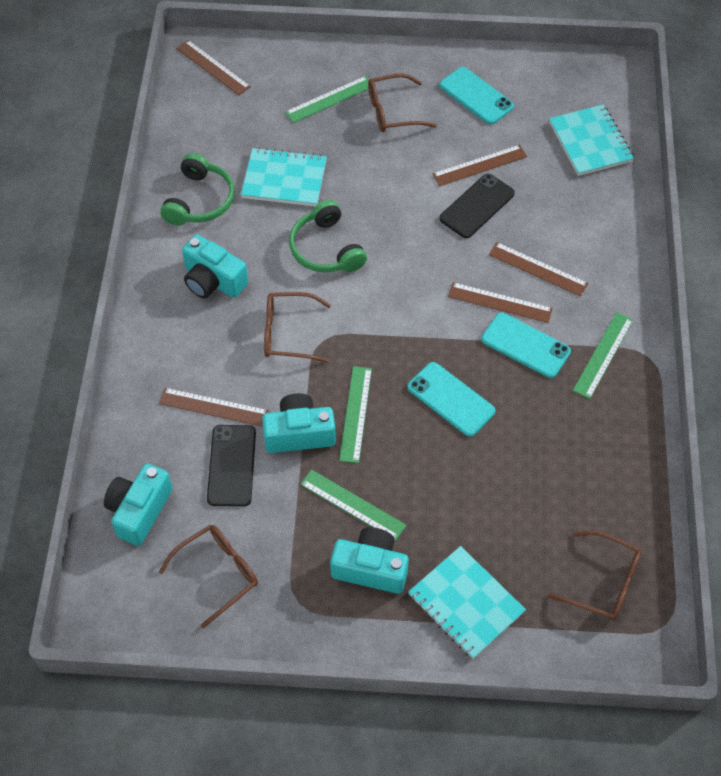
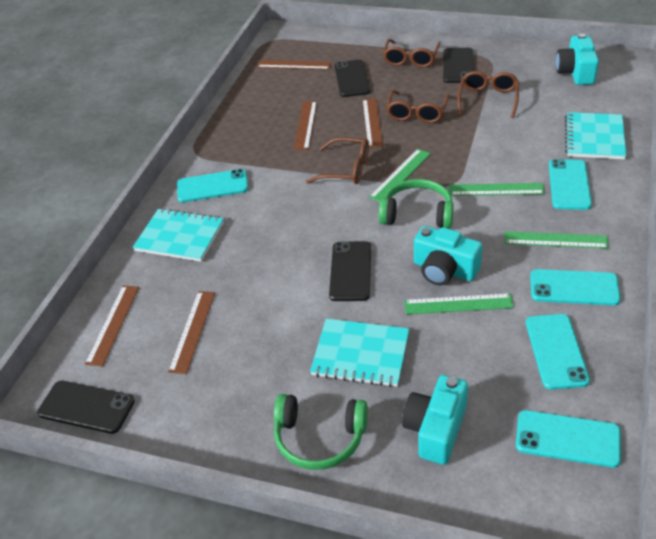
black phone: [207,425,256,506] [440,174,515,238] = 2 -> [37,381,135,434] [329,241,371,301] [335,60,370,97] [443,48,474,83] = 4
turquoise camera: [104,463,173,546] [182,234,248,298] [262,393,336,453] [330,527,409,594] = 4 -> [402,375,468,465] [414,226,483,285] [556,33,599,85] = 3
turquoise phone: [407,362,495,437] [439,67,514,125] [481,313,571,378] = 3 -> [177,169,248,202] [516,410,621,468] [526,314,590,390] [530,269,621,305] [549,159,592,210] = 5

